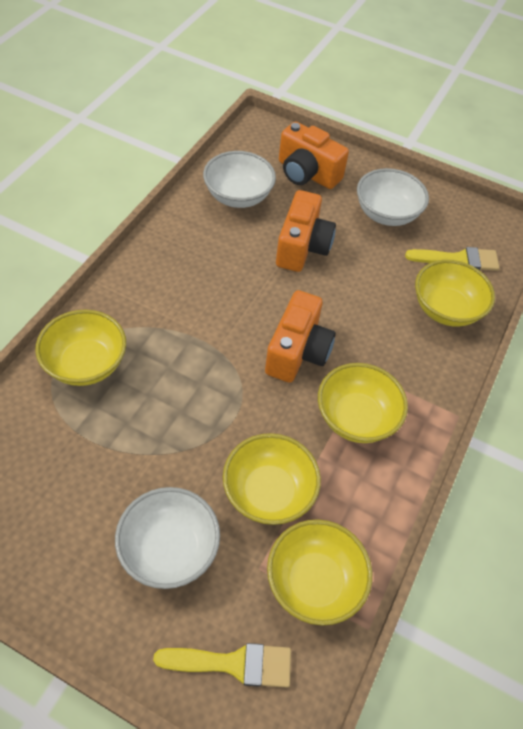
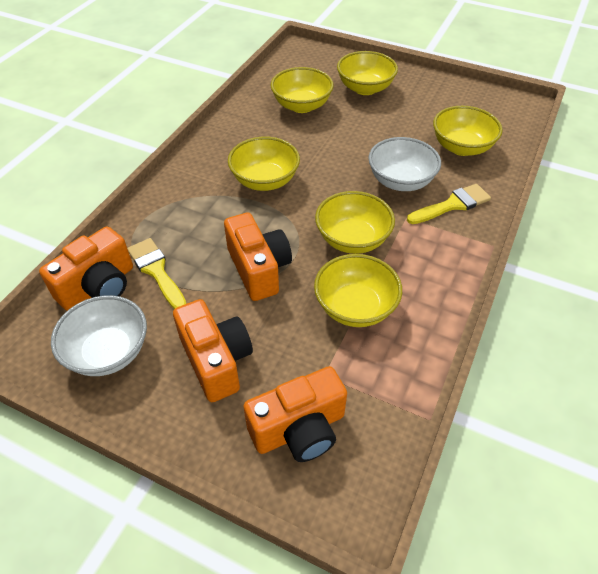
orange camera: [265,290,336,383] [276,190,336,272] [279,122,349,189] = 3 -> [39,226,133,311] [173,299,253,402] [224,213,292,301] [244,366,347,462] = 4
white bowl: [115,487,220,589] [203,151,276,208] [357,168,429,226] = 3 -> [51,295,147,376] [368,137,441,191] = 2
yellow bowl: [35,310,126,386] [223,433,321,525] [267,519,372,626] [318,363,408,443] [415,260,495,327] = 5 -> [228,137,300,191] [271,67,333,113] [314,254,402,327] [315,191,395,254] [337,51,398,95] [433,106,503,156] = 6

